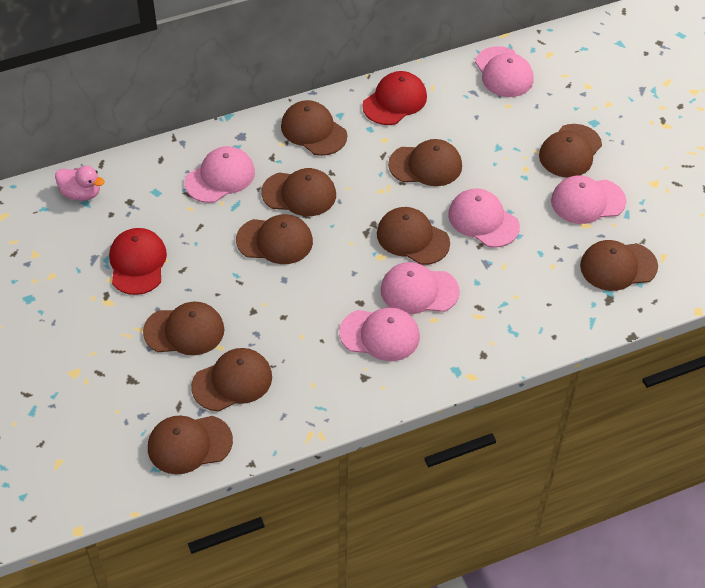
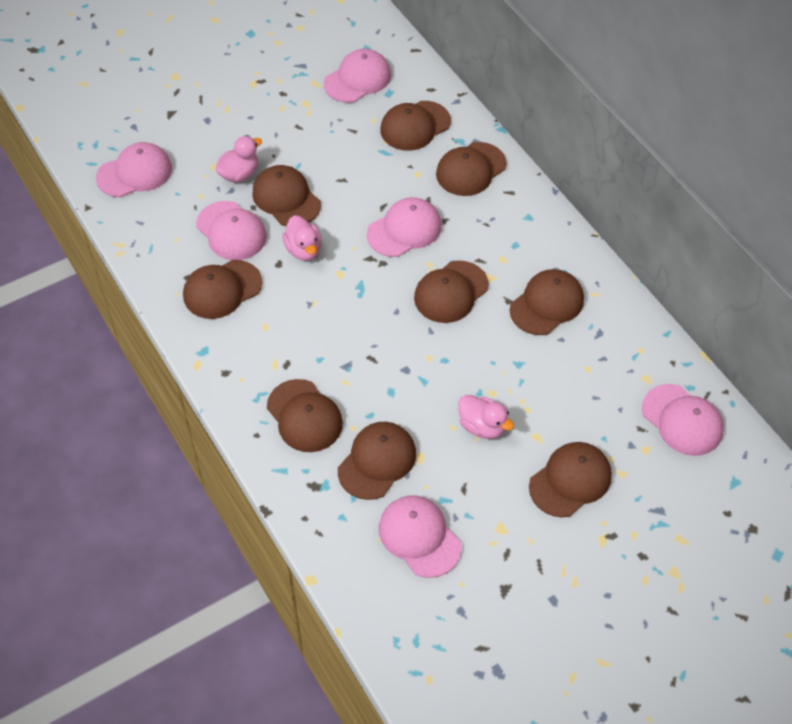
brown cap: [143,302,224,355] [148,415,233,474] [191,348,272,411] [236,214,313,264] [261,168,336,216] [281,100,347,156] [377,207,450,265] [388,139,462,186] [539,124,602,177] [580,240,658,291] = 10 -> [183,260,262,319] [252,165,321,226] [267,379,343,452] [338,422,416,500] [380,101,451,151] [414,260,489,323] [436,142,507,196] [509,269,584,335] [529,442,612,517] = 9
pink duck: [55,166,105,201] = 1 -> [215,136,262,183] [282,215,322,261] [458,395,514,439] = 3
red cap: [109,228,167,295] [362,71,427,125] = 2 -> none = 0

